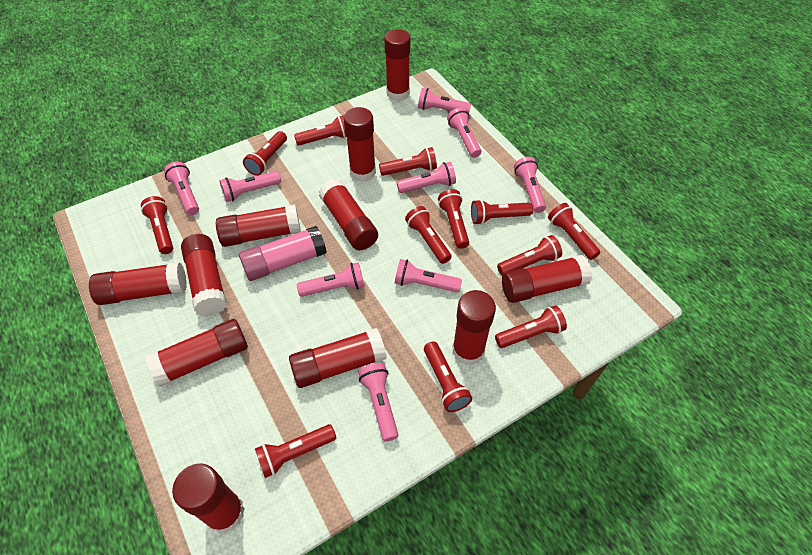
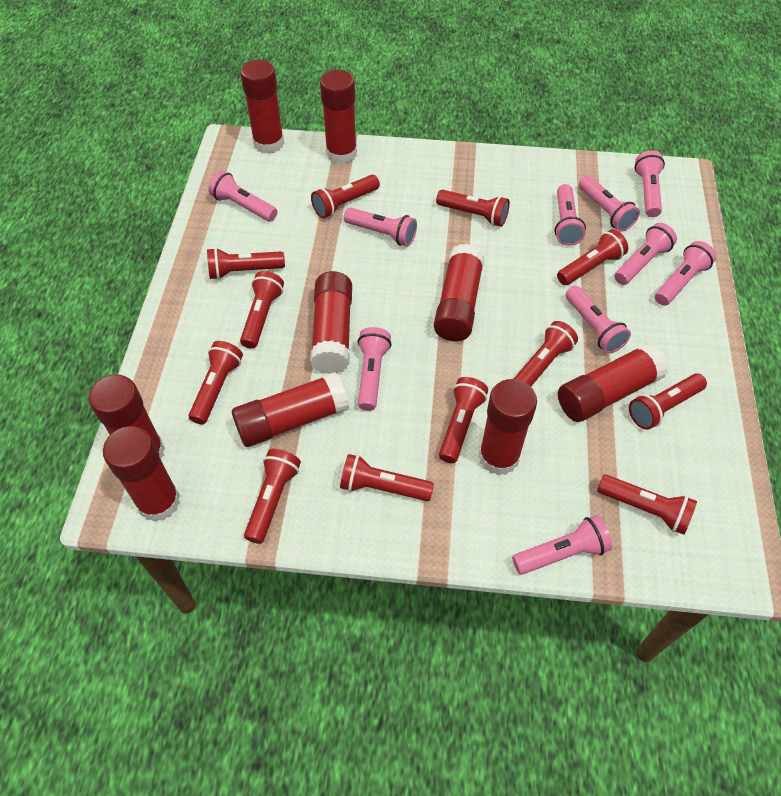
pink flashlight: [164,162,199,215] [219,171,281,202] [297,262,365,297] [358,363,399,442] [395,259,462,292] [396,162,456,193] [418,88,471,113] [447,108,481,158] [514,157,546,213] = 9 -> [209,170,277,222] [344,207,417,246] [358,327,392,411] [512,515,612,575] [554,184,586,246] [566,286,631,353] [579,176,640,232] [614,223,677,285] [634,150,665,217] [655,241,716,306] = 10
pink glue stick: [239,226,327,281] = 1 -> none = 0
red glue stick: [89,262,187,305] [146,319,248,387] [172,463,245,533] [181,234,227,316] [216,204,301,247] [289,328,387,388] [319,179,378,250] [344,107,376,182] [384,29,410,101] [452,290,496,366] [502,255,592,303] = 11 -> [89,374,165,459] [103,426,180,522] [232,372,349,447] [240,60,284,154] [310,271,352,374] [320,70,357,164] [434,243,485,341] [478,379,537,476] [558,343,668,422] = 9

